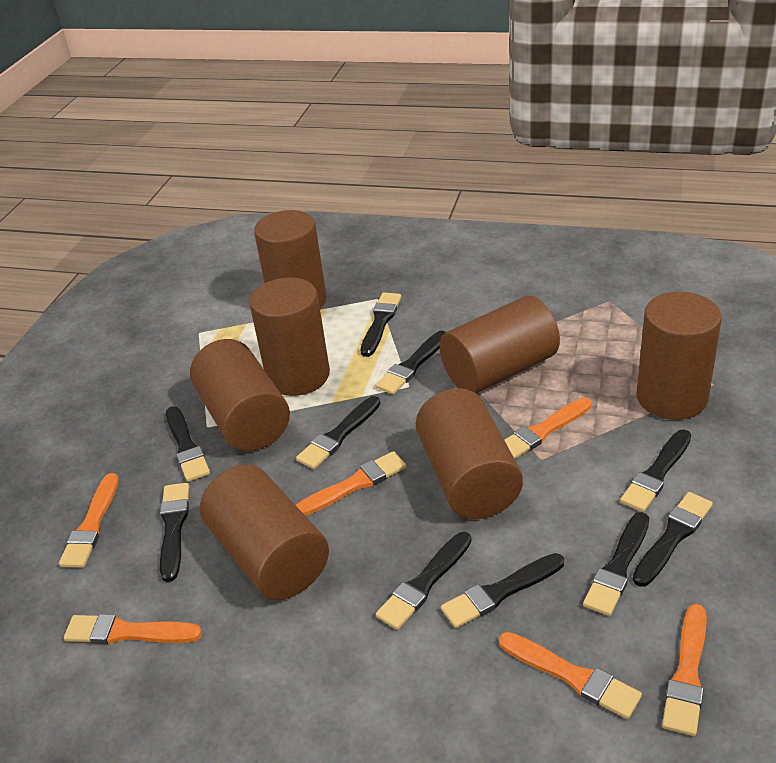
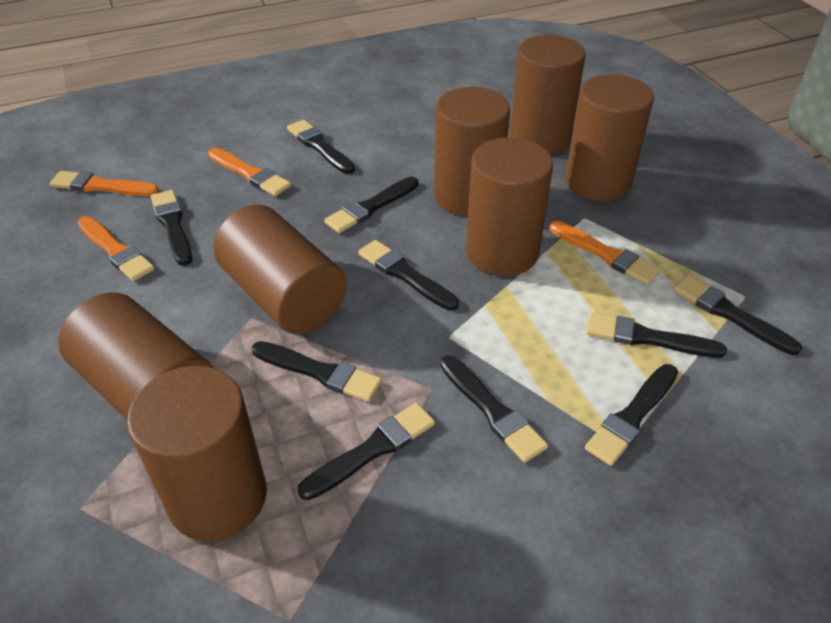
orange brush: [59,473,119,567] [64,614,202,644] [296,451,406,516] [499,632,642,719] [504,397,592,459] [662,604,707,736] = 6 -> [50,171,159,196] [78,216,155,281] [208,148,291,196] [550,221,661,285] = 4

